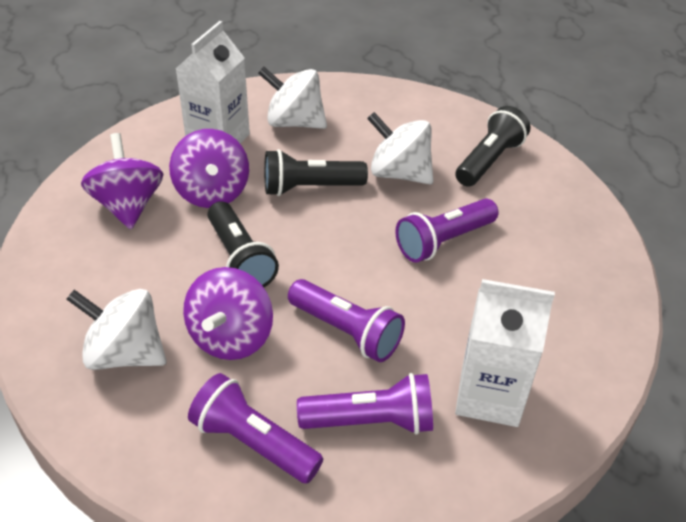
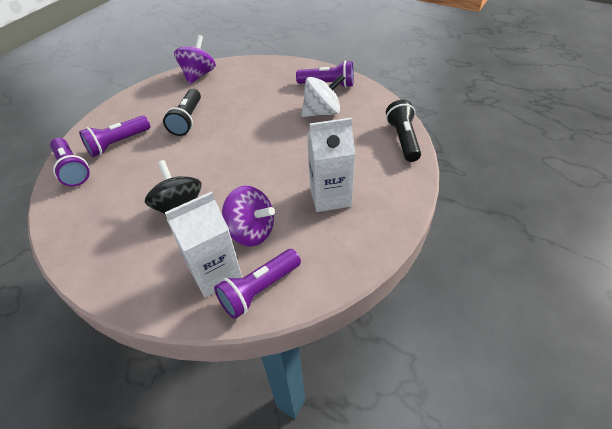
black flashlight: [208,201,279,287] [264,149,368,196] [455,106,530,187] = 3 -> [163,89,201,136] [386,100,421,162] = 2
black spinning top: none = 0 -> [145,160,202,215] = 1
purple spinning top: [81,133,163,229] [169,129,249,208] [183,267,273,360] = 3 -> [174,35,216,85] [222,186,275,246] = 2
white spinning top: [66,289,167,370] [258,66,327,129] [367,112,434,184] = 3 -> [301,74,345,117] = 1

